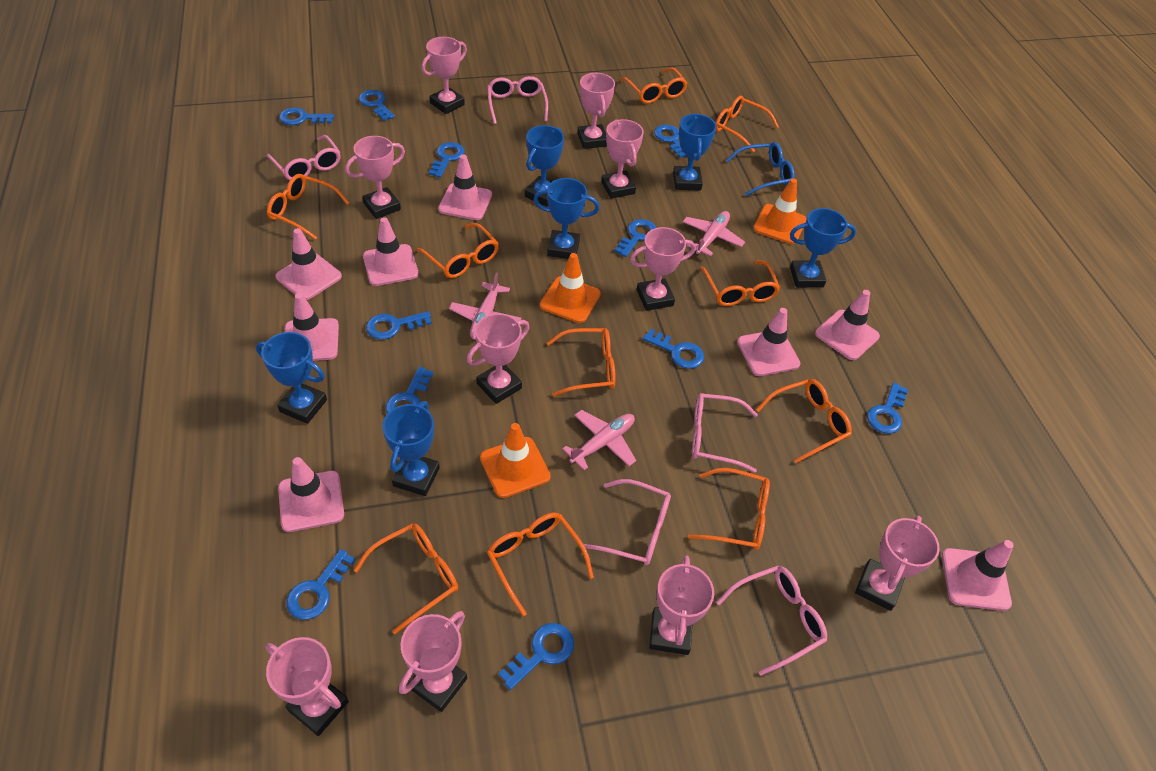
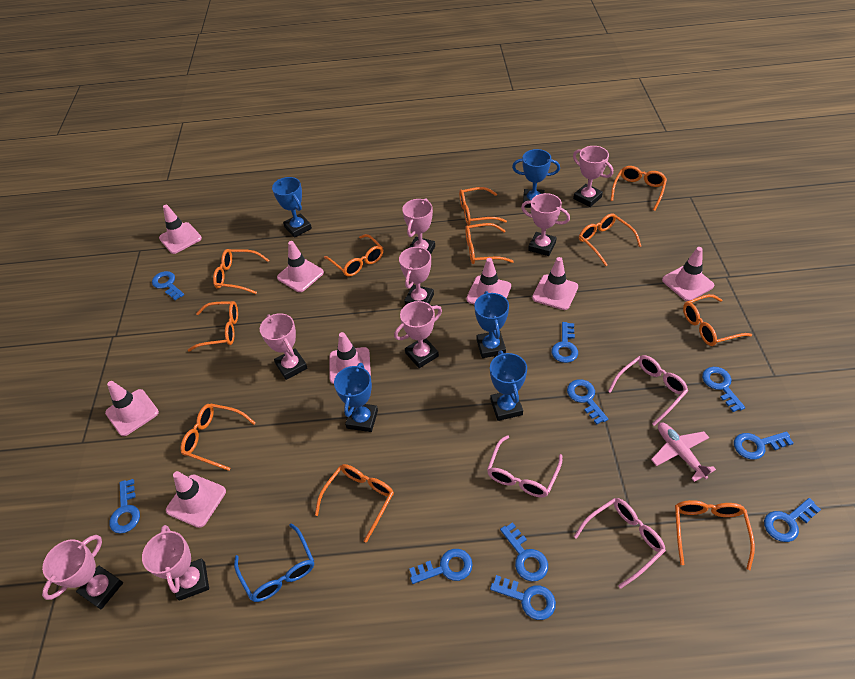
blue key: [279,108,334,125] [286,549,355,620] [358,90,395,121] [366,311,432,340] [386,367,433,414] [429,142,465,178] [498,623,574,690] [615,219,656,257] [643,329,704,369] [654,125,688,158] [867,383,908,434] = 11 -> [109,479,140,534] [152,271,184,300] [409,549,473,584] [490,575,556,620] [500,522,548,582] [551,322,578,363] [567,379,608,425] [702,367,745,412] [734,432,794,460] [764,498,821,542] = 10
blue trophy: [256,332,327,424] [382,401,440,496] [525,125,564,207] [533,178,600,259] [673,113,716,191] [790,208,856,288] = 6 -> [272,177,312,238] [334,363,378,432] [474,291,509,358] [490,351,527,421] [512,149,560,208] = 5
orange glasses: [267,174,349,240] [354,523,458,634] [416,223,499,278] [487,513,594,616] [547,328,616,396] [620,68,687,104] [688,468,770,550] [700,260,780,306] [716,96,779,152] [756,379,852,463] = 10 -> [181,404,256,471] [188,301,238,351] [213,249,269,294] [315,464,394,543] [324,234,383,277] [459,187,507,225] [465,223,514,264] [579,213,641,266] [610,166,667,211] [675,500,755,570] [683,294,752,346] = 11
orange traffic cone: [480,423,551,498] [540,253,601,323] [753,178,806,244] = 3 -> none = 0
pink glasses: [266,135,340,180] [487,76,548,124] [583,479,671,565] [692,393,758,473] [716,565,827,676] = 5 -> [487,435,562,498] [574,498,666,589] [608,355,688,426] = 3
pink plane: [449,272,521,340] [562,410,636,470] [683,211,745,256] = 3 -> [651,422,716,482] = 1
pink trophy: [265,637,349,736] [345,136,405,219] [399,611,467,712] [421,37,467,114] [467,313,530,404] [577,73,615,149] [601,119,644,199] [630,227,696,311] [649,555,714,655] [855,516,940,611] = 10 -> [42,535,123,609] [142,525,209,601] [260,313,308,380] [394,301,442,368] [399,246,434,305] [402,198,435,254] [521,193,570,256] [573,146,613,207] = 8

